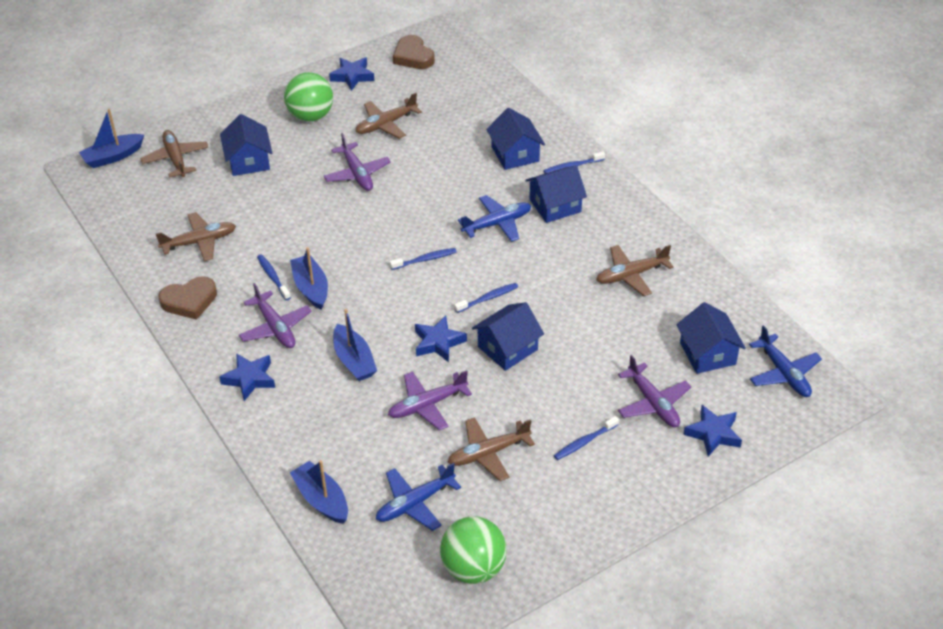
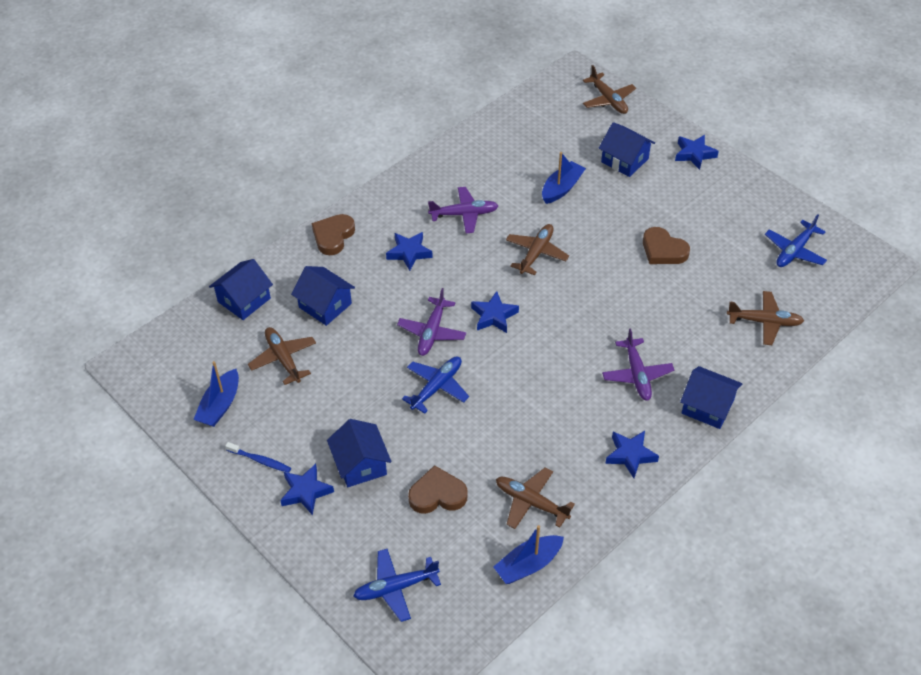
blue boat: [79,109,144,168] [290,247,328,310] [290,460,348,524] [333,309,377,381] = 4 -> [193,361,239,427] [493,525,564,584] [542,152,586,204] = 3
blue star: [219,353,275,401] [329,57,375,91] [415,315,467,362] [683,405,742,457] = 4 -> [280,464,334,515] [386,232,433,271] [471,291,519,333] [605,431,659,478] [675,135,719,170] = 5
blue toothbrush: [257,254,291,300] [390,248,457,270] [454,283,518,313] [543,151,605,173] [554,416,619,460] = 5 -> [225,442,291,473] = 1
brown heart: [159,276,217,320] [393,35,435,69] = 2 -> [312,214,355,255] [408,465,468,514] [643,227,690,264] = 3
green ball: [284,72,333,122] [440,516,507,584] = 2 -> none = 0
purple plane: [239,283,312,348] [324,133,391,191] [388,370,472,431] [618,355,691,427] = 4 -> [397,288,466,356] [428,187,498,233] [602,328,674,401] = 3

